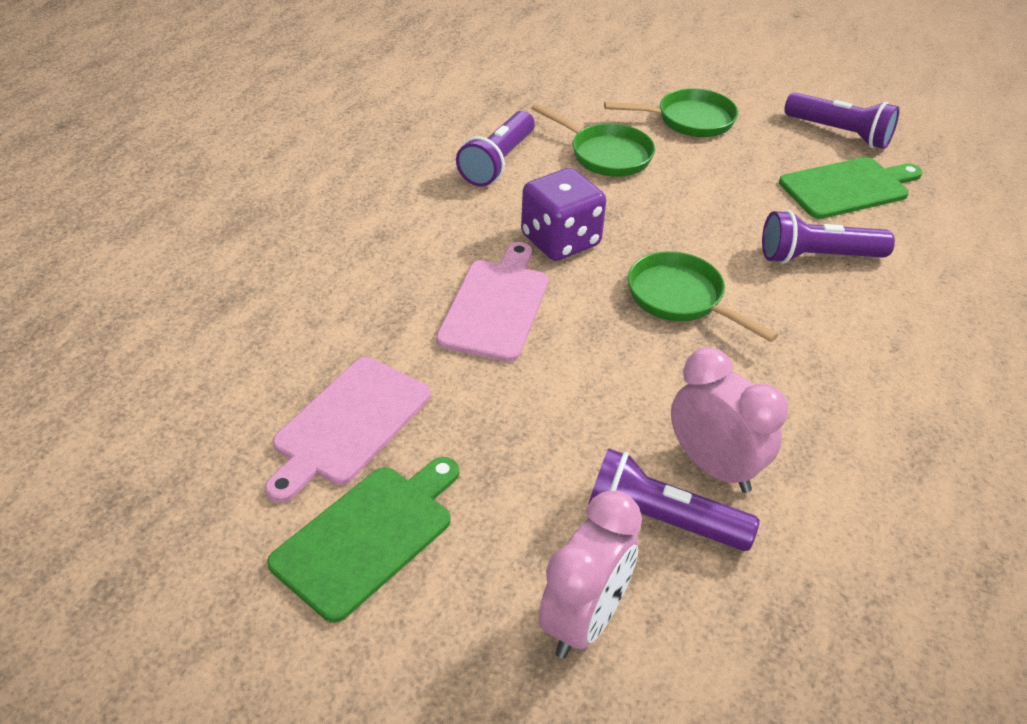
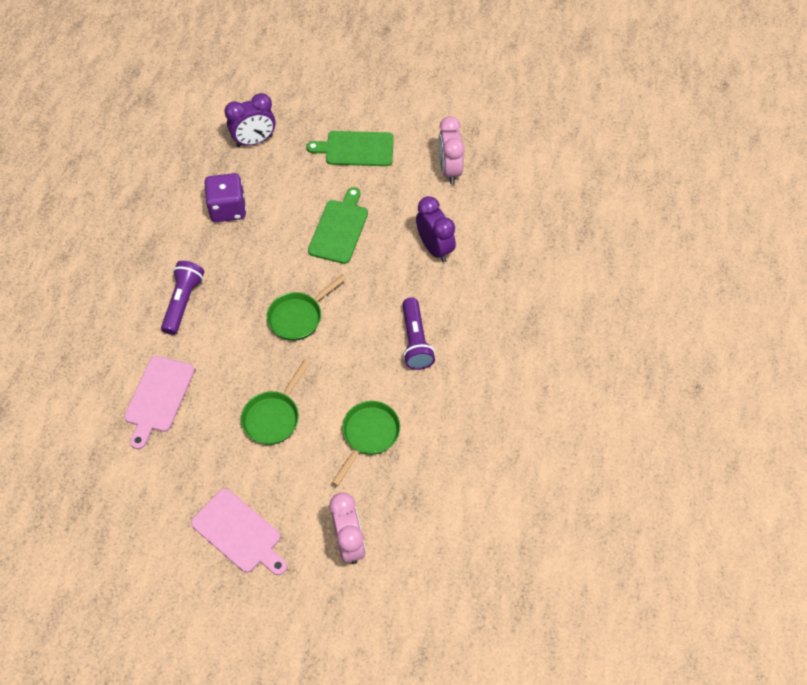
purple clock: none = 0 -> [224,93,276,147] [416,196,456,263] = 2
purple flashlight: [456,111,535,186] [588,448,760,551] [762,210,895,264] [784,92,900,149] = 4 -> [161,261,204,335] [402,297,435,370] = 2

